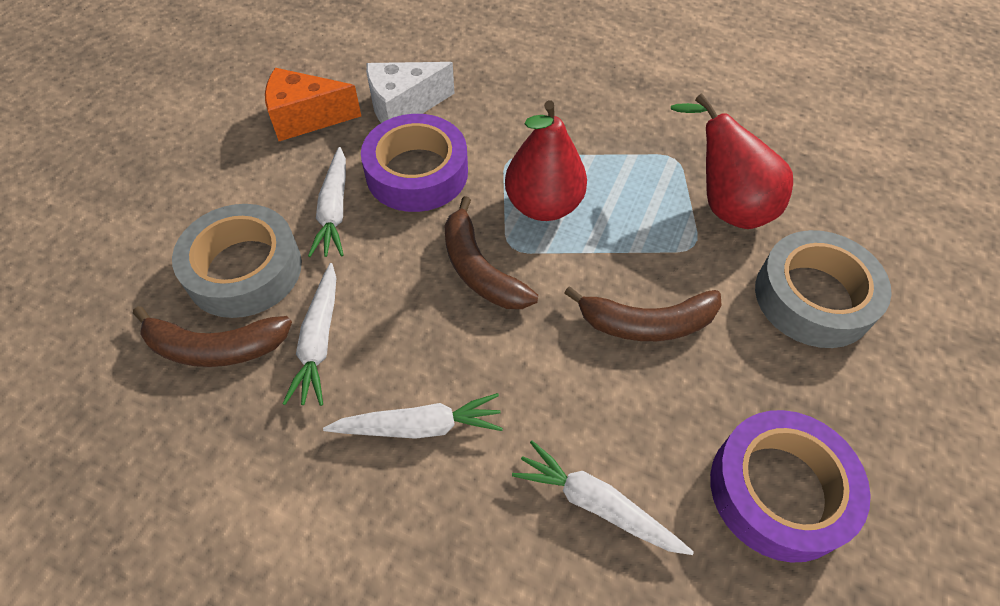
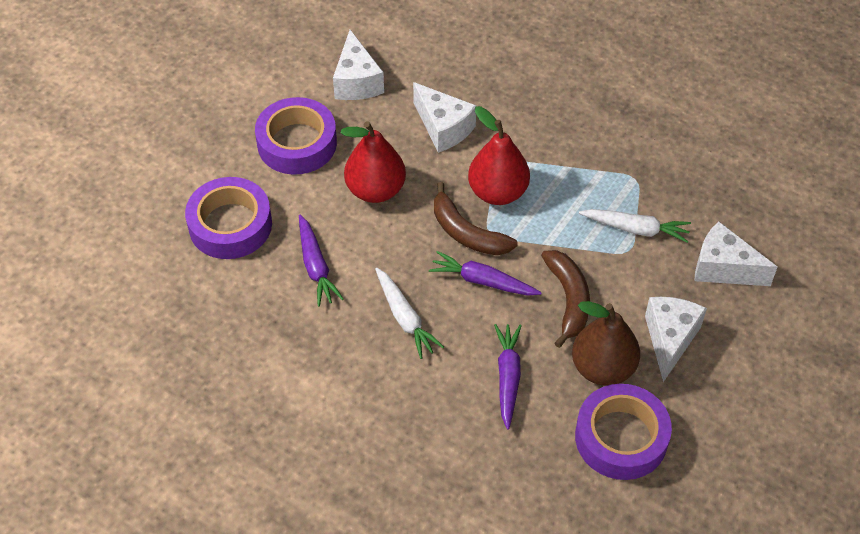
brown banana: [133,306,292,367] [444,196,538,309] [564,286,722,341] = 3 -> [434,182,518,255] [541,250,590,348] = 2
brown pear: none = 0 -> [572,301,640,386] = 1
grey tape: [172,204,302,318] [755,230,892,348] = 2 -> none = 0
orange cheese: [265,68,361,141] = 1 -> none = 0
purple carrot: none = 0 -> [299,215,344,307] [429,251,542,296] [494,324,522,430] = 3
purple tape: [361,114,468,212] [710,410,871,563] = 2 -> [185,177,272,259] [255,97,337,175] [575,384,672,480] = 3
white carrot: [283,263,336,406] [308,147,346,257] [323,393,503,439] [512,440,694,555] = 4 -> [375,267,444,359] [579,209,691,243] = 2
white cheese: [366,62,455,123] = 1 -> [333,30,384,100] [413,82,477,153] [645,297,707,382] [695,221,777,286] = 4

